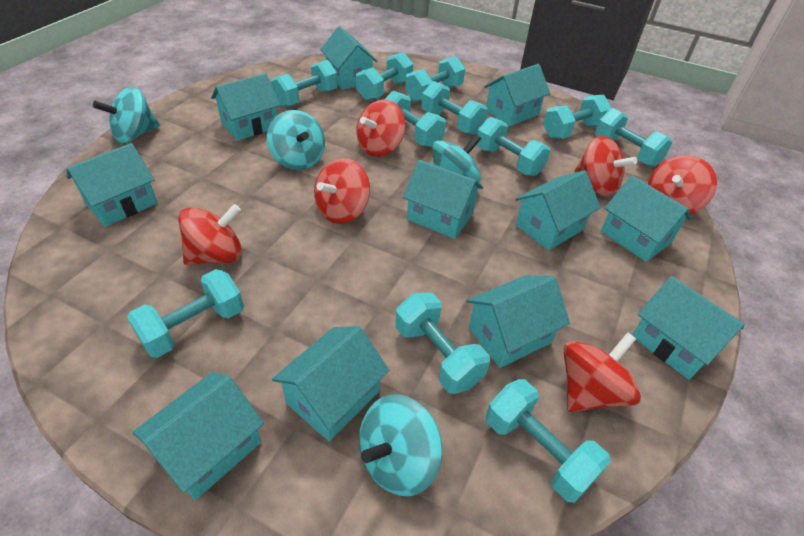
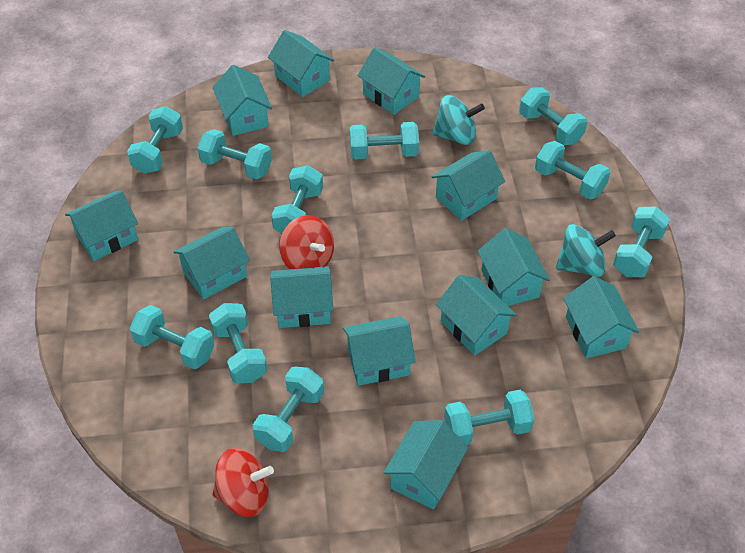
red spinning top: [178,204,242,265] [314,158,370,224] [356,100,406,157] [564,332,641,412] [575,136,637,196] [648,155,717,215] = 6 -> [212,448,274,517] [279,215,334,269] = 2
turquoise house: [67,143,158,227] [132,372,264,500] [211,73,280,141] [272,326,389,441] [320,26,378,90] [403,160,483,239] [466,275,570,368] [484,64,550,127] [515,170,601,251] [601,176,692,262] [632,276,744,380] = 11 -> [65,190,138,261] [174,227,250,299] [213,65,272,136] [268,30,334,97] [270,266,333,328] [343,316,416,386] [358,47,425,115] [384,420,468,509] [431,150,505,221] [436,275,517,356] [478,228,550,306] [563,276,639,358] = 12
turquoise spinning top: [93,87,160,143] [267,110,325,170] [359,394,443,496] [432,134,481,183] = 4 -> [432,95,485,145] [556,224,616,277] = 2

